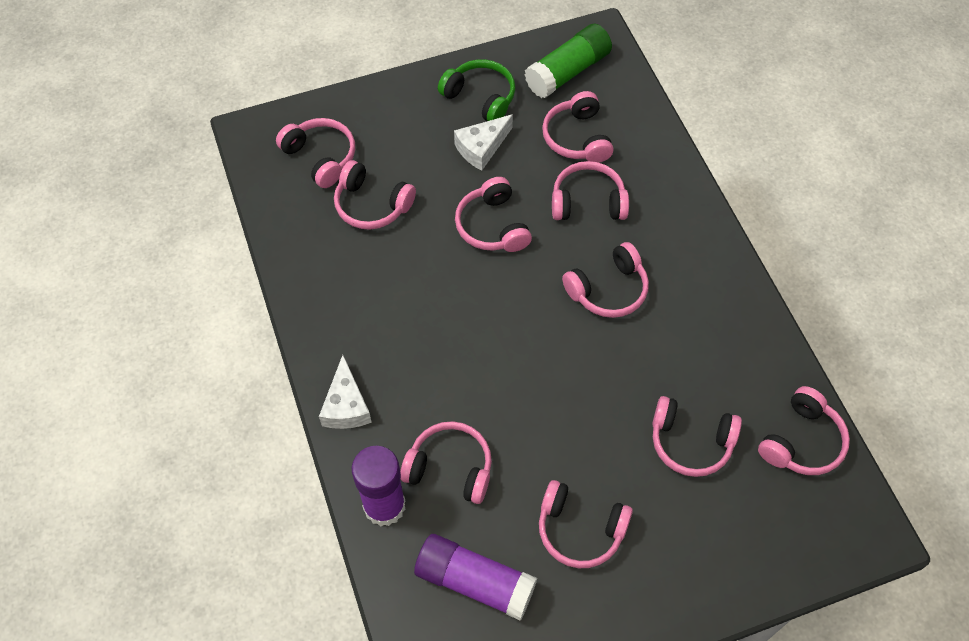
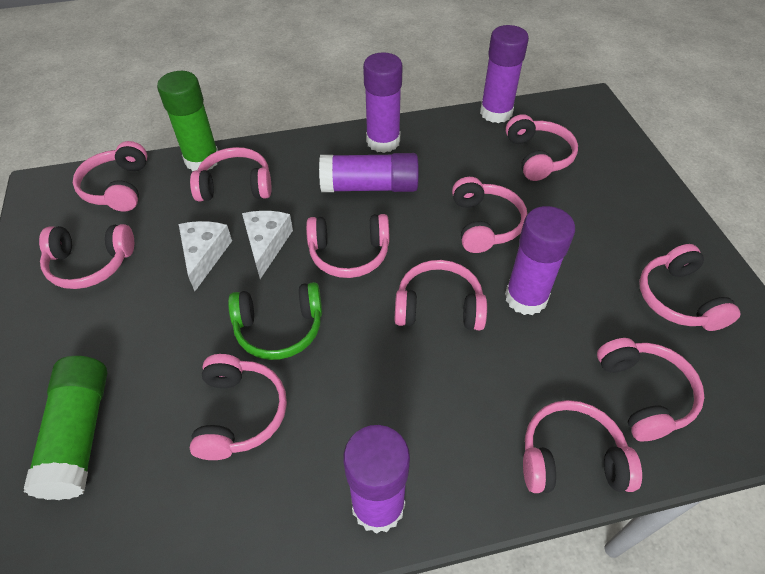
green glue stick: [525,23,612,98] = 1 -> [24,356,108,500] [157,71,218,171] = 2
pink headphones: [276,118,355,188] [334,160,416,230] [400,421,492,504] [455,177,532,252] [539,480,633,568] [542,91,613,163] [552,161,629,220] [562,242,649,318] [652,396,742,477] [758,386,850,475] = 10 -> [39,224,134,289] [73,141,148,212] [190,147,271,202] [190,354,287,460] [306,214,389,278] [395,260,487,330] [452,177,527,253] [506,114,578,181] [523,400,642,493] [597,338,705,441] [639,244,740,331] = 11
purple glue stick: [351,446,405,527] [414,534,537,620] = 2 -> [319,153,419,192] [343,425,410,534] [363,52,403,153] [480,25,529,123] [505,206,575,315] = 5

